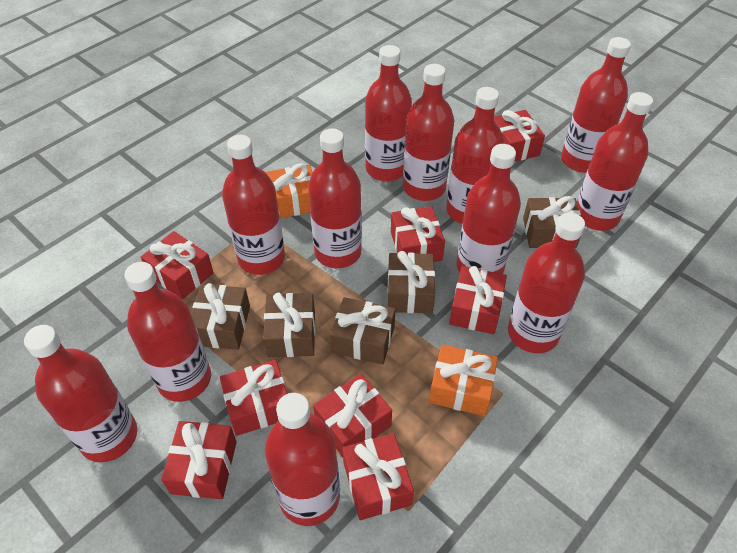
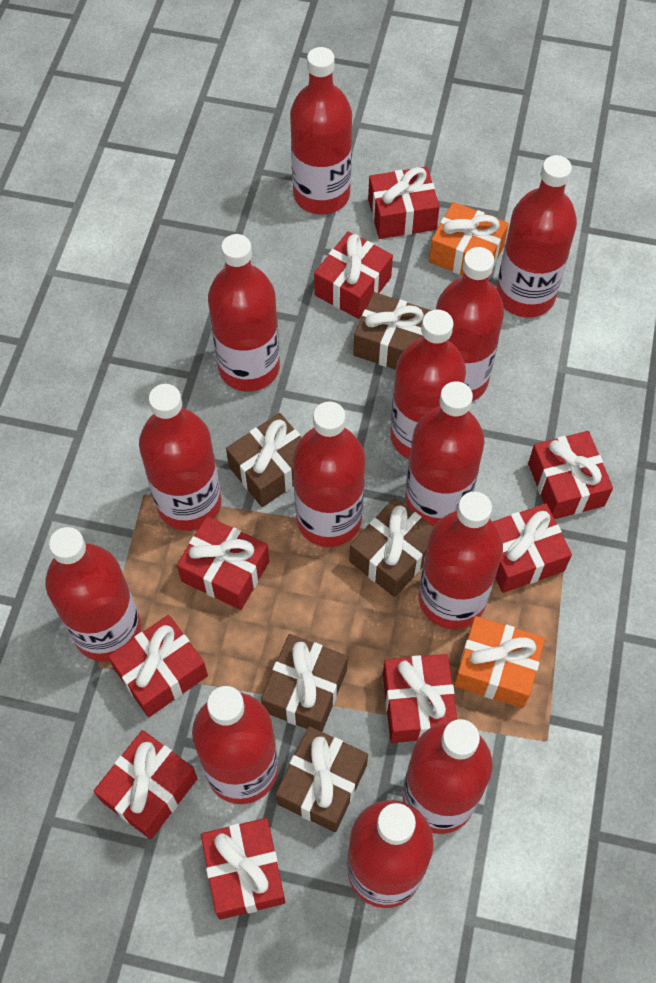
red bottle: [24,325,137,462] [124,262,211,402] [222,135,285,275] [265,393,340,526] [308,128,362,268] [365,45,412,181] [403,64,454,201] [446,87,504,224] [456,144,521,274] [508,212,585,353] [561,37,631,173] [577,92,653,231] = 12 -> [45,527,141,662] [139,384,222,531] [192,686,278,804] [208,234,280,392] [290,47,352,215] [293,402,365,547] [347,800,434,908] [390,310,466,459] [403,719,492,834] [405,381,485,527] [419,492,503,629] [436,247,504,401] [496,155,577,318] = 13
red gift: [141,231,214,300] [161,421,237,499] [220,360,287,436] [313,374,392,457] [342,433,414,520] [391,206,445,262] [449,266,507,334] [494,110,545,162] = 8 -> [94,730,198,839] [108,615,208,717] [177,516,269,610] [201,818,285,920] [314,232,393,319] [368,167,440,239] [383,654,457,743] [493,503,572,593] [528,431,613,519] = 9

